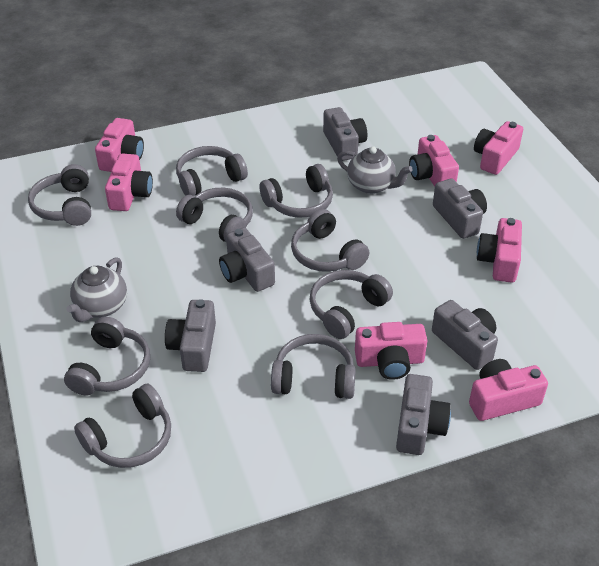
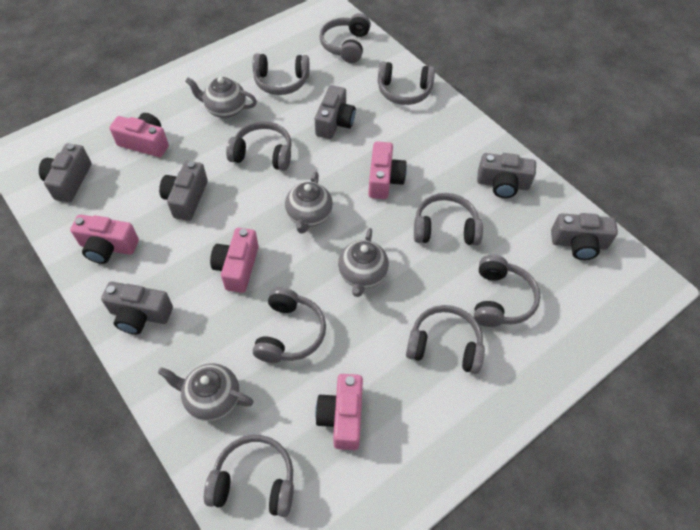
grey teapot: [66,257,127,322] [337,146,413,194] = 2 -> [158,363,254,421] [185,77,257,118] [285,172,333,234] [338,228,389,297] = 4
pink camera: [95,118,144,172] [105,153,153,211] [355,322,427,380] [409,135,459,187] [469,359,548,421] [474,121,523,175] [477,218,522,283] = 7 -> [70,215,139,264] [109,113,169,157] [210,228,259,293] [315,374,363,450] [368,141,407,199] = 5

